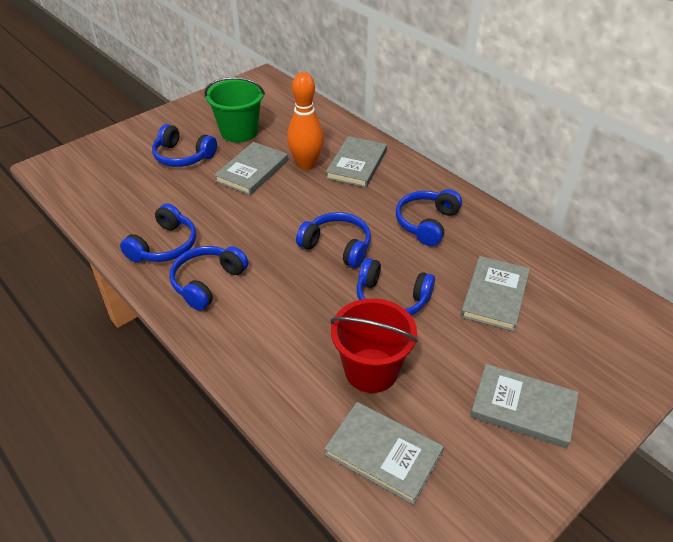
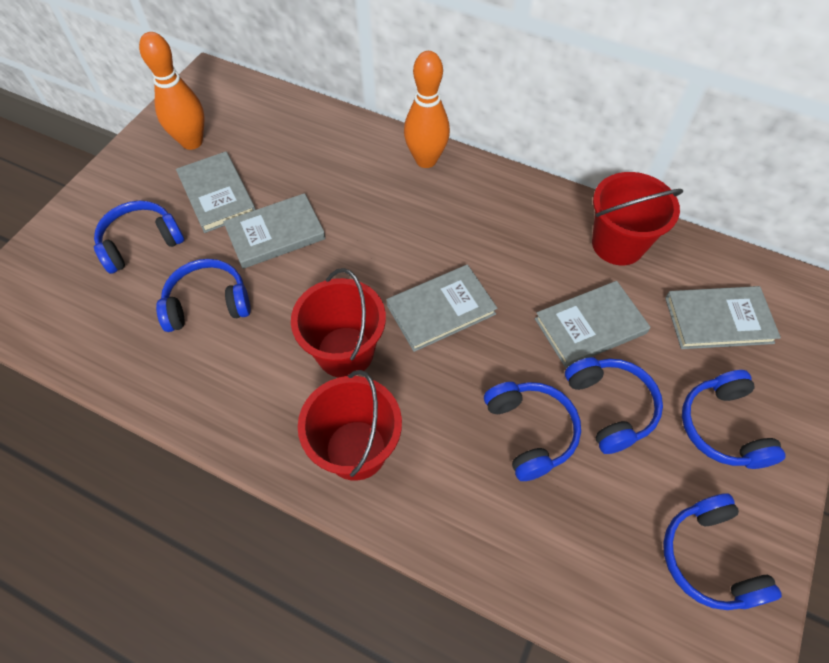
green bucket: [205,77,265,143] = 1 -> none = 0
orange bowling pin: [287,72,324,170] = 1 -> [139,32,205,150] [404,51,450,168] = 2
red bucket: [330,298,418,393] = 1 -> [291,268,386,378] [298,370,402,481] [592,172,683,265] = 3

